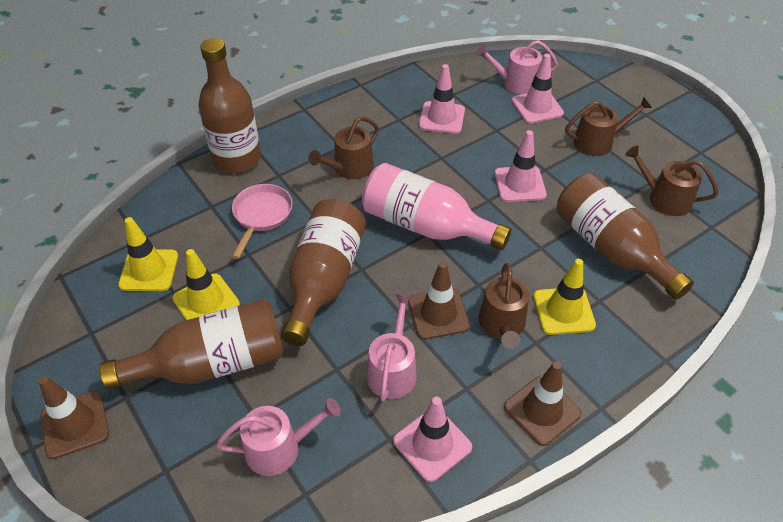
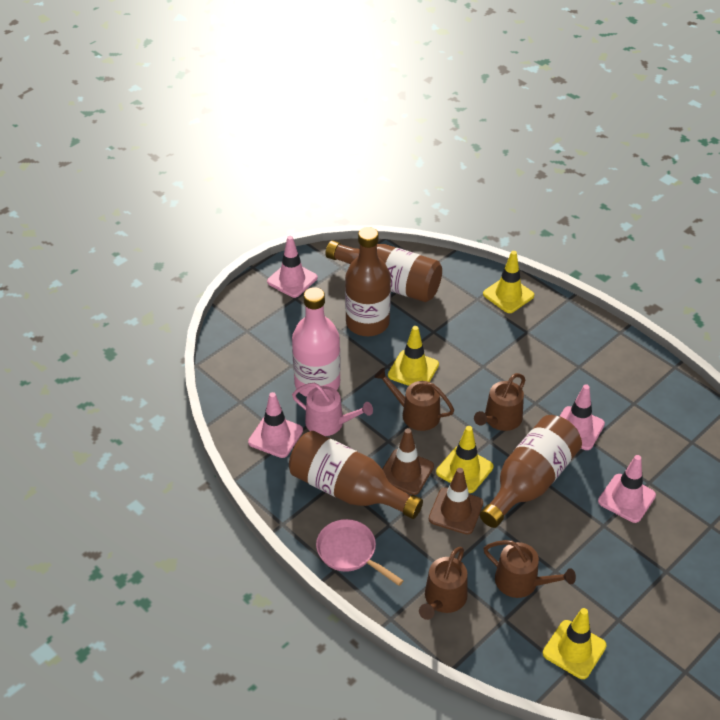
brown traffic cone: [39,376,109,459] [408,261,470,340] [504,361,581,446] = 3 -> [382,428,434,495] [429,468,483,535] = 2
pink watering can: [216,398,341,476] [367,294,417,402] [476,40,558,95] = 3 -> [292,383,373,436] = 1
yellow traffic cone: [118,217,178,291] [172,249,240,320] [533,259,596,335] = 3 -> [388,326,439,386] [436,426,493,493] [483,251,534,313] [543,608,607,679] = 4

